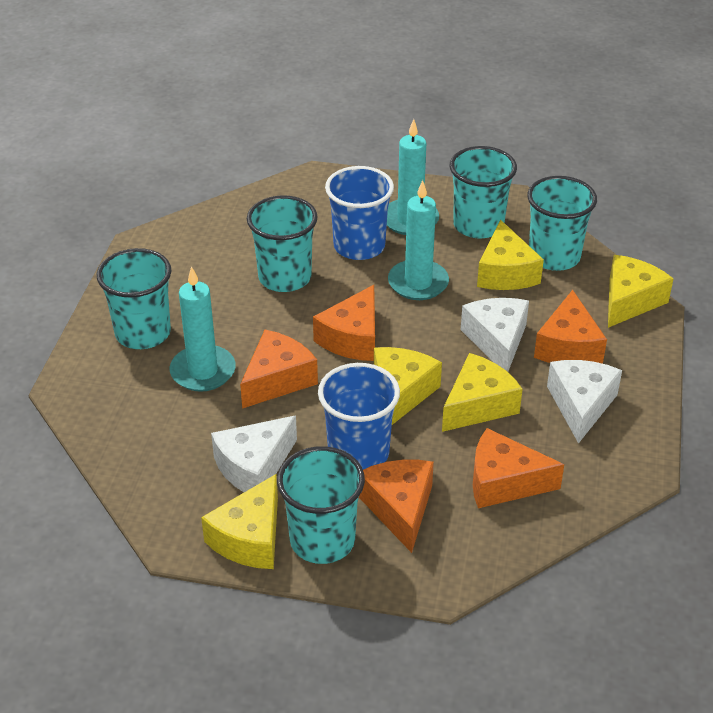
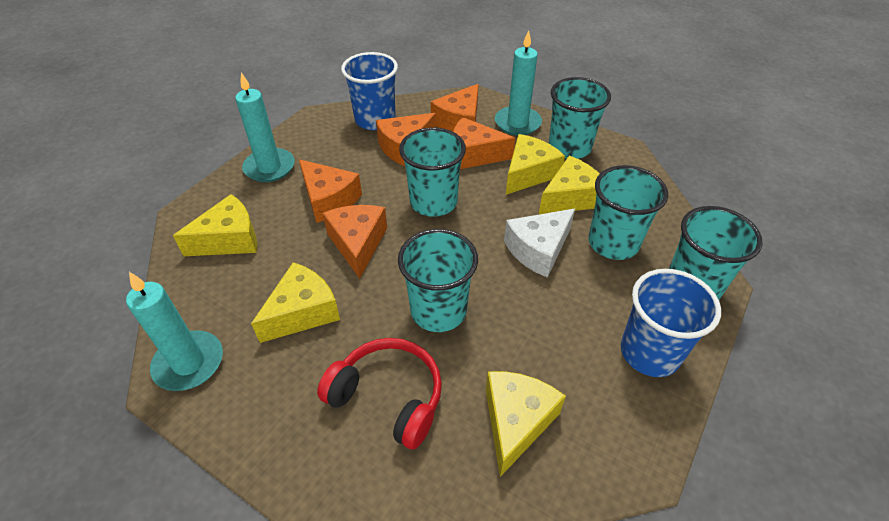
red headphones: none = 0 -> [317,338,442,450] = 1
white cheese: [211,416,297,492] [461,298,529,372] [547,360,622,444] = 3 -> [504,209,575,278] = 1

